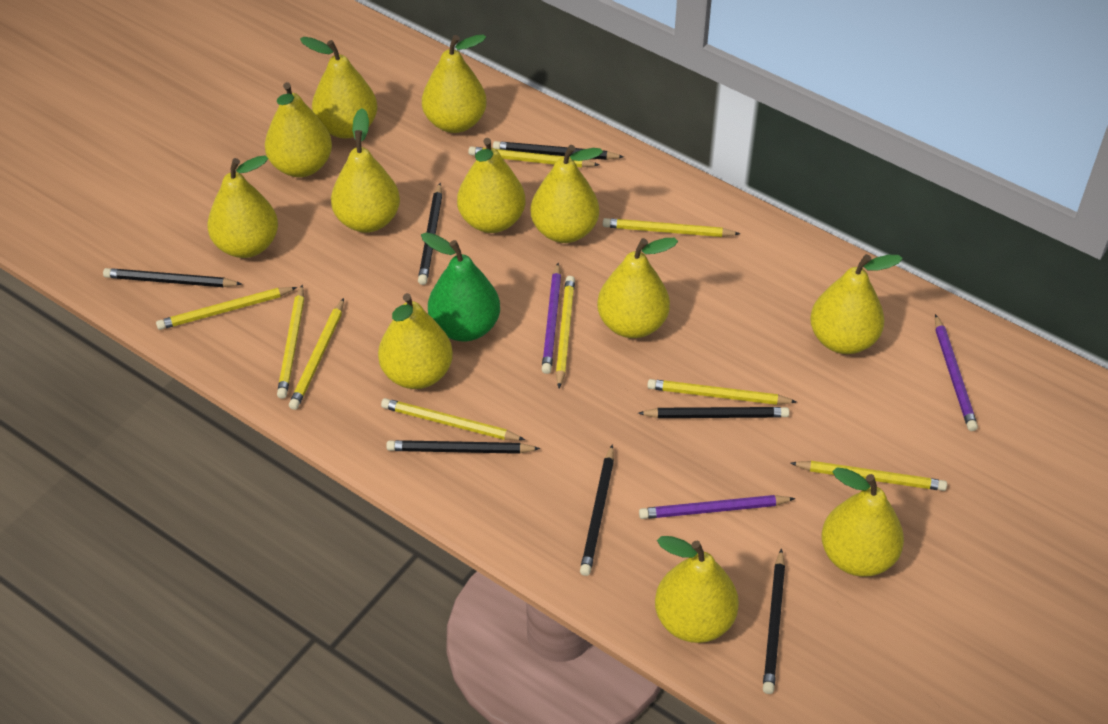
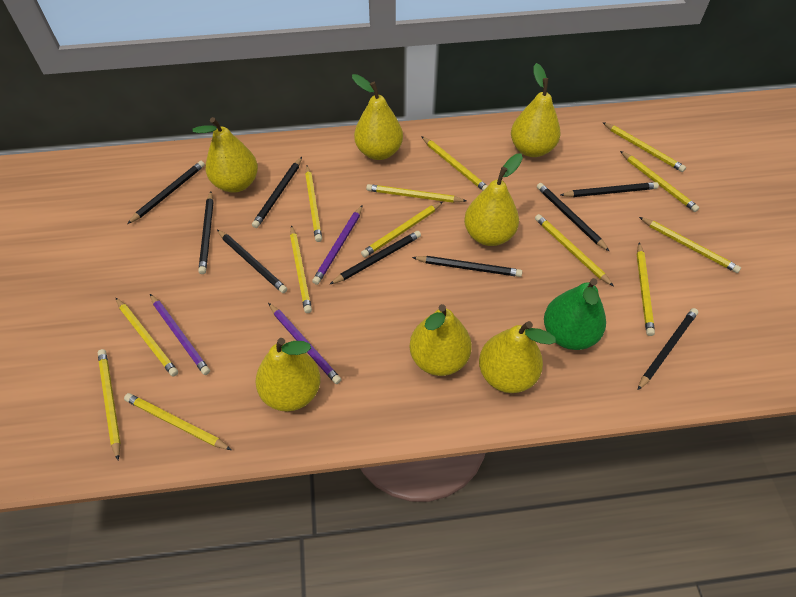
black pencil: [103,268,242,287] [386,440,541,454] [418,183,442,285] [493,141,624,160] [580,444,614,576] [638,407,789,418] [763,548,785,694] = 7 -> [127,161,205,224] [198,191,214,274] [217,230,287,293] [252,157,302,228] [329,231,421,285] [412,256,522,277] [537,183,610,252] [560,182,659,197] [638,308,698,390] = 9
yellow pear: [207,156,278,258] [265,82,332,177] [300,37,378,139] [331,108,400,233] [378,293,453,389] [422,34,487,133] [457,138,525,233] [531,145,603,243] [597,238,678,338] [655,536,739,643] [810,254,903,354] [821,467,904,577] = 12 -> [193,117,258,193] [255,338,321,412] [352,74,403,160] [410,304,472,376] [464,153,523,246] [479,321,556,393] [511,63,561,157] = 7
yellow pencil: [156,287,298,330] [277,285,304,399] [289,298,344,410] [381,398,525,440] [468,147,599,168] [556,276,575,388] [603,218,740,237] [647,379,797,405] [790,461,947,491] = 9 -> [98,349,121,460] [116,298,178,377] [124,393,231,450] [290,225,312,313] [305,165,322,242] [361,202,443,257] [366,184,467,203] [421,136,488,191] [535,214,614,286] [602,122,686,172] [620,151,700,212] [637,243,655,336] [639,217,741,273] = 13

